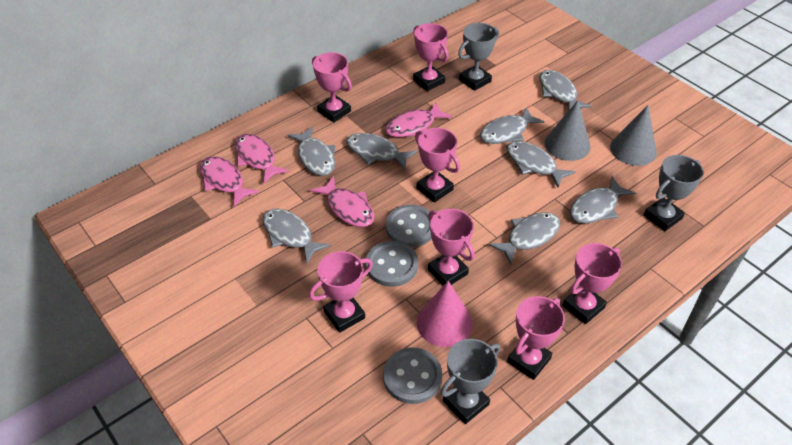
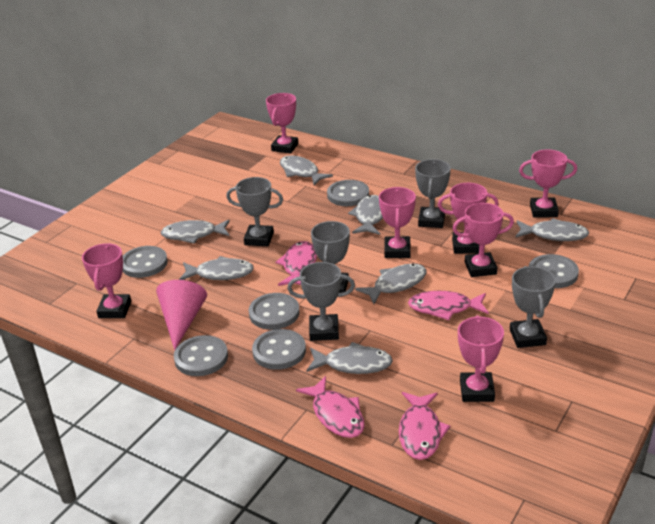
grey button: [366,241,418,287] [383,347,442,404] [386,205,434,247] = 3 -> [123,246,168,278] [174,335,228,376] [249,293,300,330] [252,329,306,370] [327,180,369,206] [529,254,579,288] = 6
grey cone: [545,100,590,161] [610,105,657,166] = 2 -> none = 0
grey fish: [262,209,331,264] [287,127,335,176] [346,133,417,170] [480,107,544,144] [489,212,560,264] [506,141,575,187] [539,70,591,111] [570,177,635,224] = 8 -> [160,220,230,244] [179,256,254,280] [280,156,333,185] [306,342,393,374] [348,195,383,235] [355,263,427,304] [516,218,589,241] = 7
grey trophy: [440,339,500,424] [458,23,499,91] [644,155,704,231] = 3 -> [226,177,283,246] [287,262,355,341] [311,221,350,293] [415,159,451,228] [510,266,556,348] = 5

